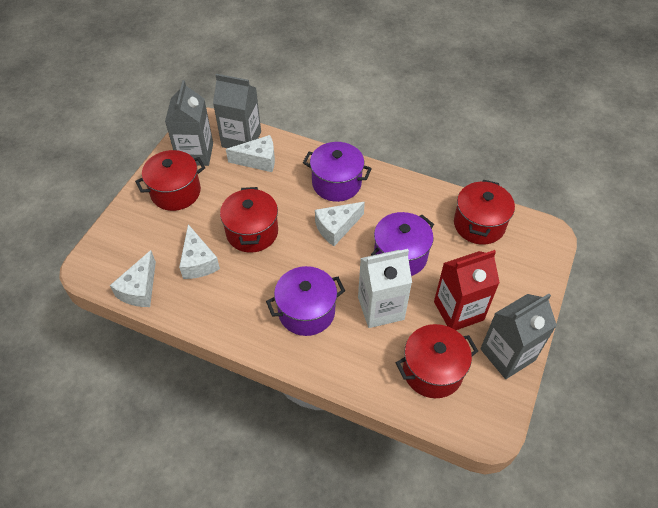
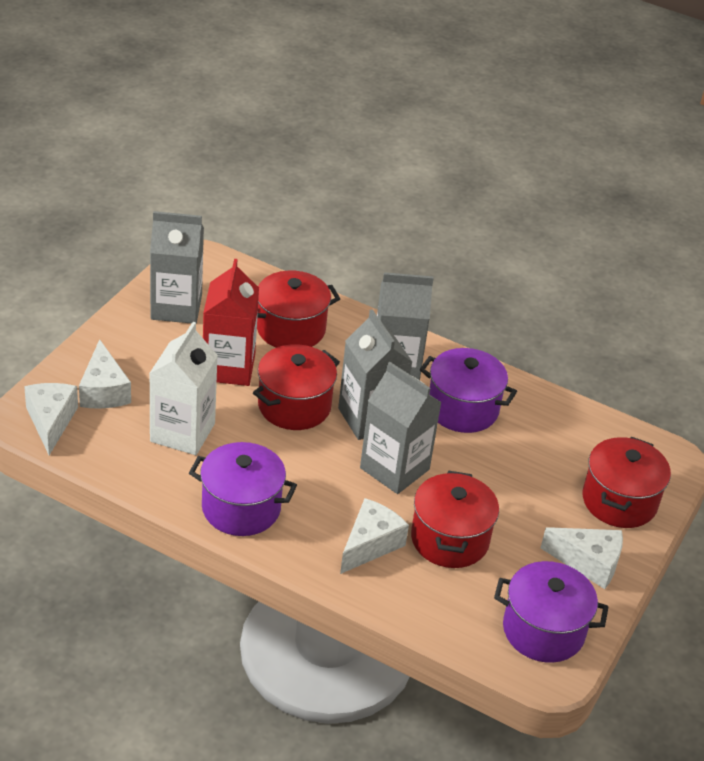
grey carton: [165,80,213,166] [213,74,261,148] [480,294,557,379] = 3 -> [150,211,204,324] [338,309,412,440] [360,362,442,494] [377,272,433,380] = 4

